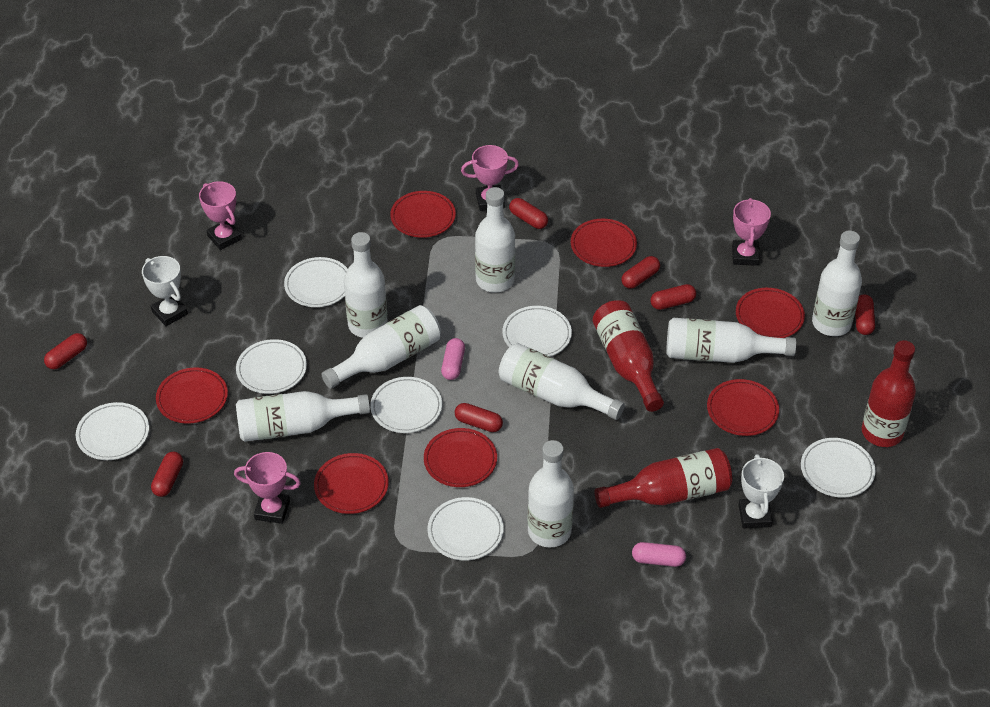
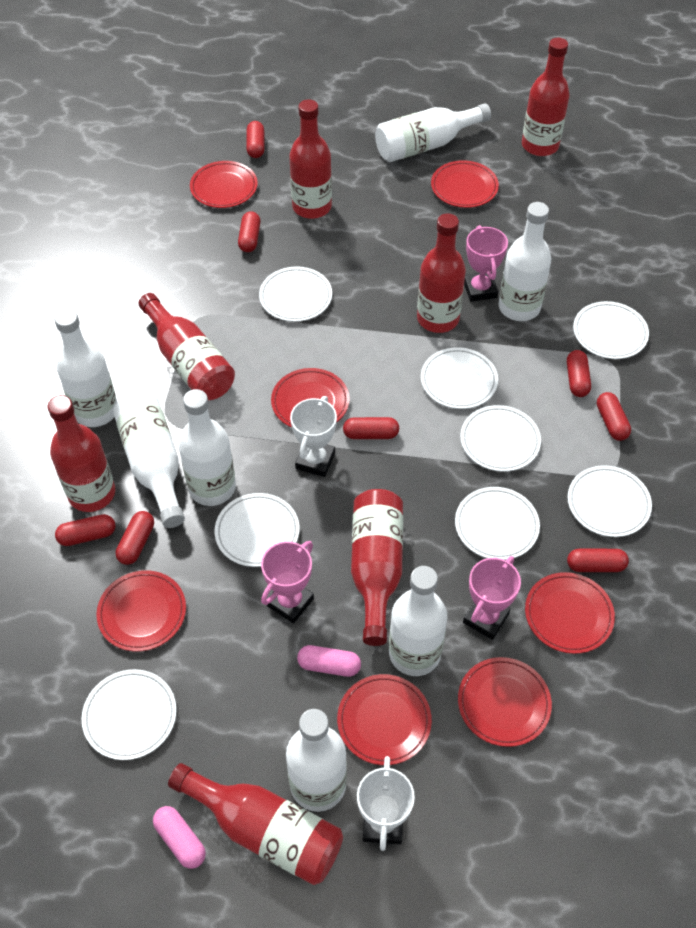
pink trophy: [199,181,242,250] [234,452,301,524] [461,145,519,211] [732,198,771,266] = 4 -> [261,541,314,623] [463,556,521,640] [464,225,508,302] = 3
red bottle: [593,300,664,412] [594,448,732,508] [862,340,916,447] = 3 -> [48,395,115,512] [139,293,235,400] [168,763,343,885] [289,99,332,219] [351,489,403,646] [417,213,466,333] [522,38,570,156] = 7
red capsule: [44,333,87,369] [151,452,183,497] [455,403,503,432] [509,198,548,229] [622,256,660,289] [650,284,696,310] [855,294,875,335] = 7 -> [55,514,116,546] [116,511,154,565] [238,211,261,252] [246,121,265,158] [343,417,399,439] [567,350,591,397] [567,549,629,572] [597,392,631,441] = 8
white bottle: [236,391,370,442] [321,305,441,389] [344,232,388,338] [475,187,515,293] [499,343,625,420] [527,440,574,547] [666,318,796,363] [812,230,862,336] = 8 -> [54,309,117,427] [113,392,185,528] [178,389,236,506] [286,709,347,812] [375,103,491,162] [389,566,448,676] [499,202,551,321] = 7
white plate: [76,402,149,460] [236,339,307,394] [284,257,348,307] [370,377,442,433] [428,497,504,560] [502,306,572,357] [801,438,876,498] = 7 -> [81,669,177,760] [215,493,300,567] [259,266,332,322] [421,347,498,409] [455,487,540,560] [460,405,541,472] [567,465,652,537] [573,301,649,359] = 8

